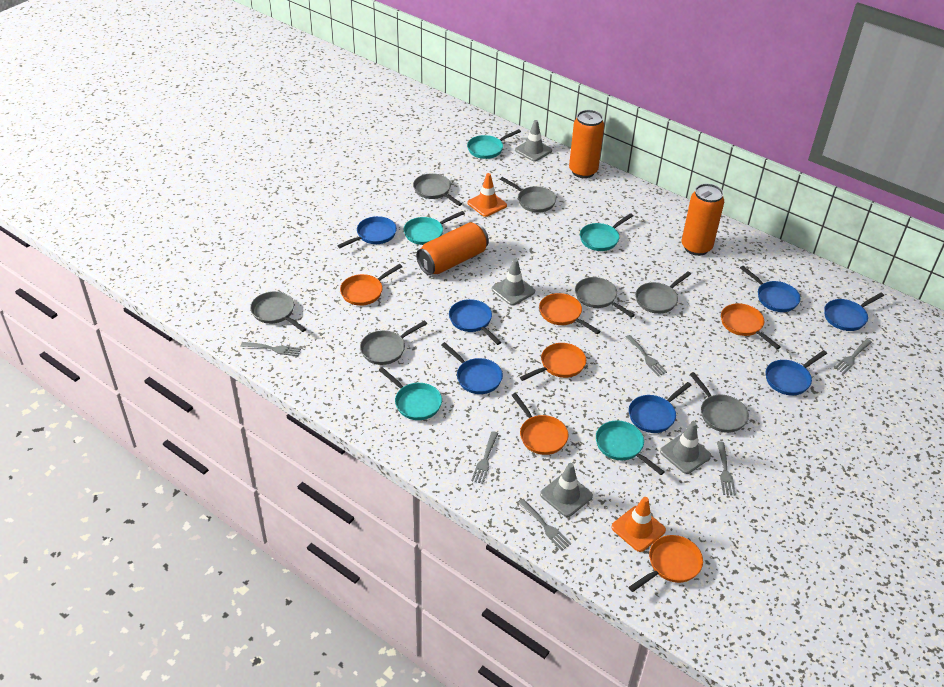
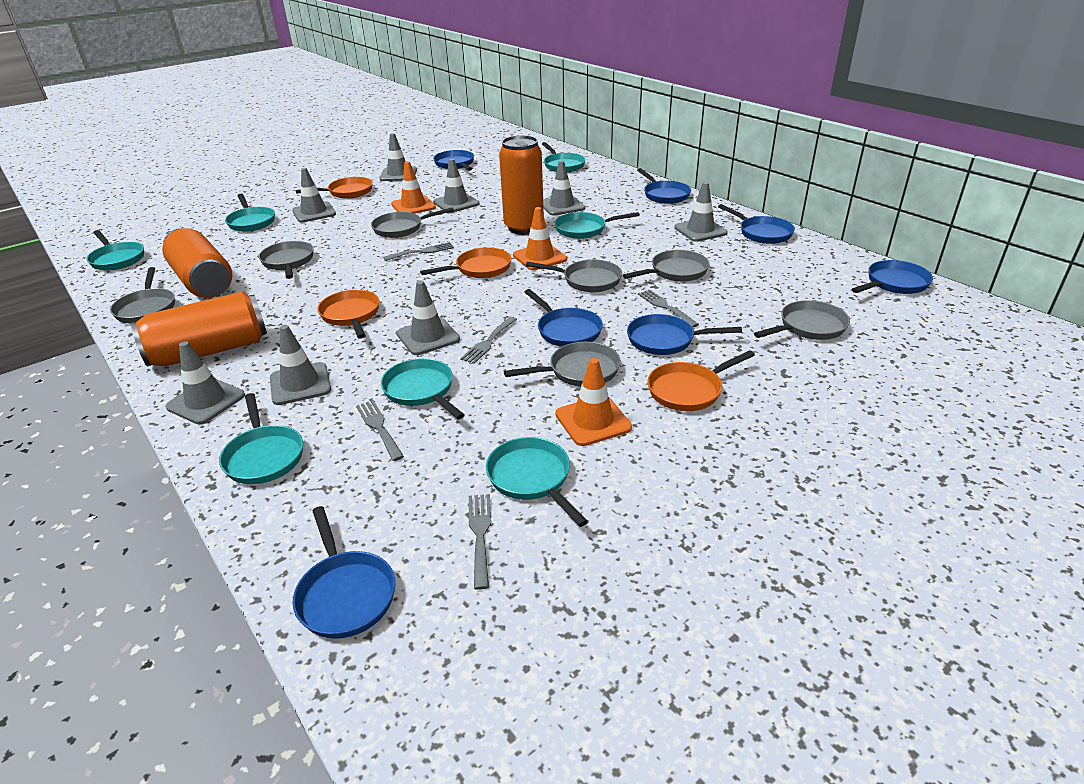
grey fork: [241,342,301,356] [471,431,498,484] [518,499,571,550] [625,335,667,376] [717,442,736,496] [834,339,872,374] = 6 -> [356,400,404,461] [383,242,454,261] [460,317,517,364] [469,494,491,590] [638,289,699,328] = 5
grey traffic cone: [492,259,535,306] [515,120,552,162] [540,463,593,517] [660,421,711,474] = 4 -> [166,341,245,424] [270,325,331,405] [292,168,336,222] [379,133,417,181] [397,280,460,355] [433,159,480,213] [543,161,585,216] [674,182,728,242] = 8
orange pan: [340,264,402,306] [511,393,568,455] [520,343,586,381] [539,293,601,334] [629,535,703,592] [721,303,780,349] = 6 -> [296,177,373,199] [317,290,379,339] [420,247,511,278] [647,350,755,411] = 4
orange traffic cone: [467,173,507,217] [611,497,666,552] = 2 -> [391,161,436,214] [513,207,567,270] [555,358,632,446] = 3
turquoise pan: [379,367,442,420] [403,211,465,245] [467,129,521,159] [580,213,633,251] [596,421,665,475] = 5 -> [86,230,144,271] [219,393,303,484] [225,194,275,232] [381,358,465,419] [486,437,588,527] [542,142,586,172] [555,212,640,239] = 7

